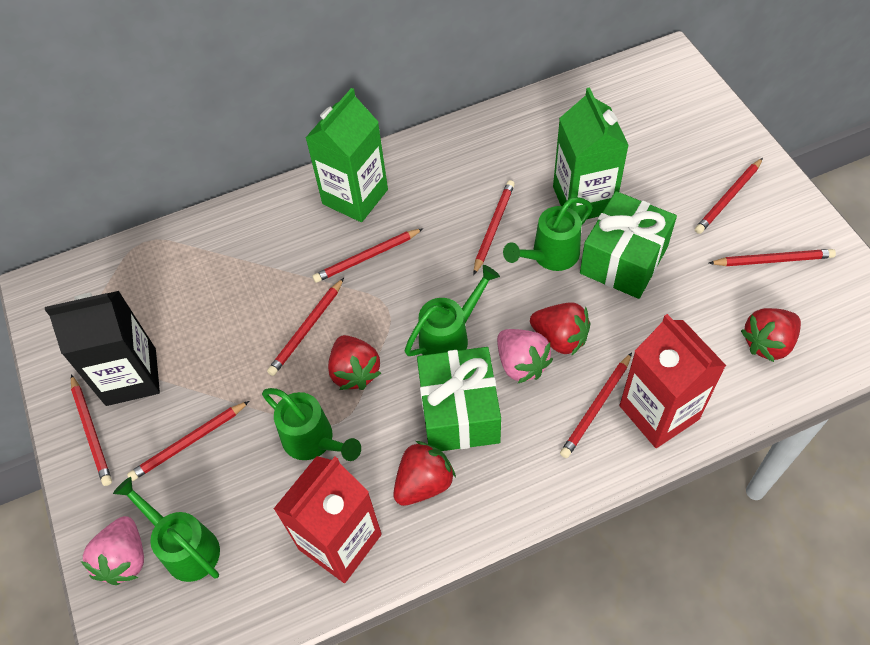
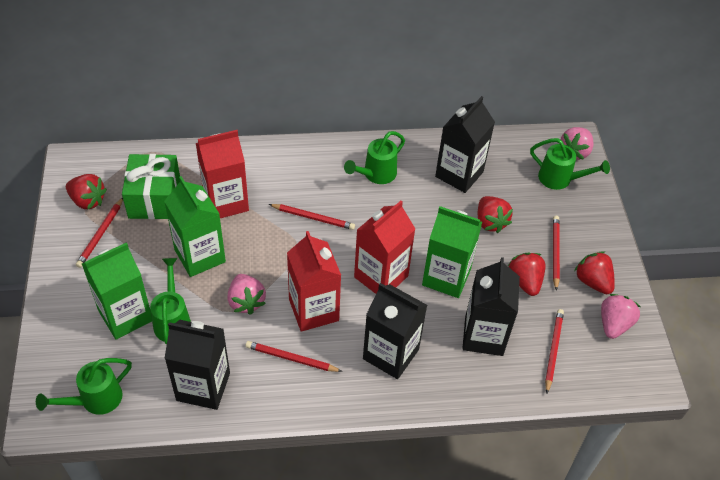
black carton: [45,291,160,406] = 1 -> [164,320,230,410] [363,283,427,379] [435,96,495,193] [462,257,520,356] = 4
green carton: [306,88,388,222] [553,87,629,219] = 2 -> [82,243,152,340] [164,176,226,277] [422,206,482,298] = 3
green gift: [417,347,501,451] [580,191,677,299] = 2 -> [122,154,180,219] = 1
pink strawberry: [81,516,144,585] [497,329,553,383] = 2 -> [228,274,266,315] [561,127,594,160] [601,294,641,339] = 3
red carton: [274,456,382,583] [620,314,726,448] = 2 -> [196,130,249,218] [287,231,341,332] [354,201,415,294] = 3
red pencil: [71,374,112,486] [127,401,249,481] [267,278,344,376] [313,228,423,283] [474,180,515,275] [560,352,632,458] [695,158,763,234] [709,249,836,266] = 8 -> [76,198,123,268] [245,341,342,372] [269,204,355,230] [545,309,564,393] [553,216,560,291] = 5

